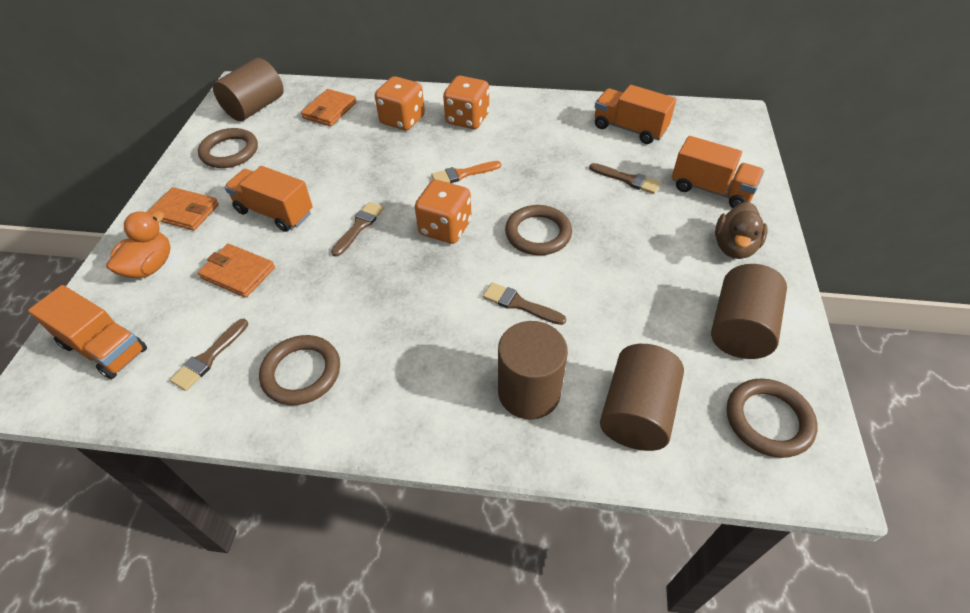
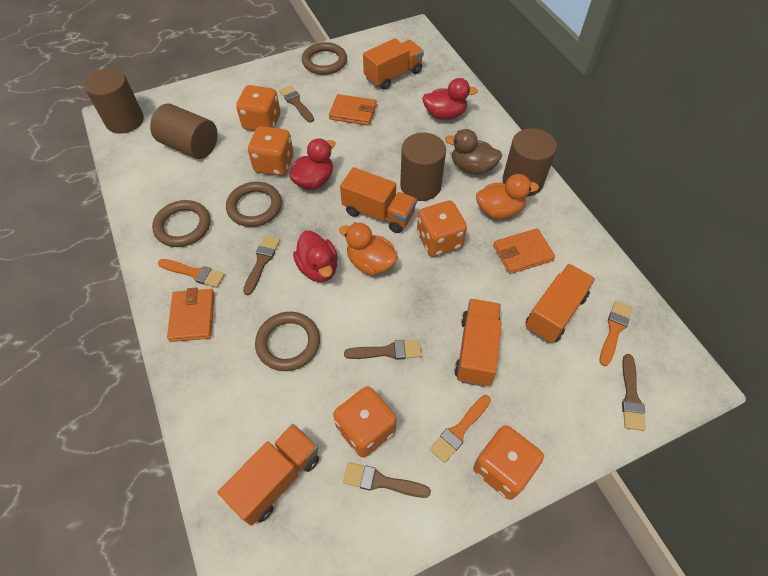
brown brush: [170,319,248,391] [331,202,384,257] [483,282,566,325] [589,163,661,194] = 4 -> [243,236,280,295] [279,85,314,122] [343,462,431,498] [344,340,421,360] [622,354,646,431] = 5
orange brush: [431,161,501,183] = 1 -> [158,259,225,288] [430,395,491,463] [600,301,632,366] = 3
orange dice: [375,76,425,131] [415,180,472,244] [443,76,489,129] = 3 -> [236,85,280,131] [248,126,294,176] [333,386,396,458] [417,201,467,257] [473,426,544,500] = 5
orange duck: [106,211,171,278] = 1 -> [339,222,398,275] [476,174,539,219] = 2
orange truck: [28,285,147,379] [224,166,313,232] [595,85,676,144] [672,136,764,208] = 4 -> [218,424,319,526] [340,167,417,233] [363,38,424,90] [454,299,502,387] [525,264,595,343] = 5
red duck: none = 0 -> [289,138,335,190] [293,231,338,282] [422,78,478,120] = 3

